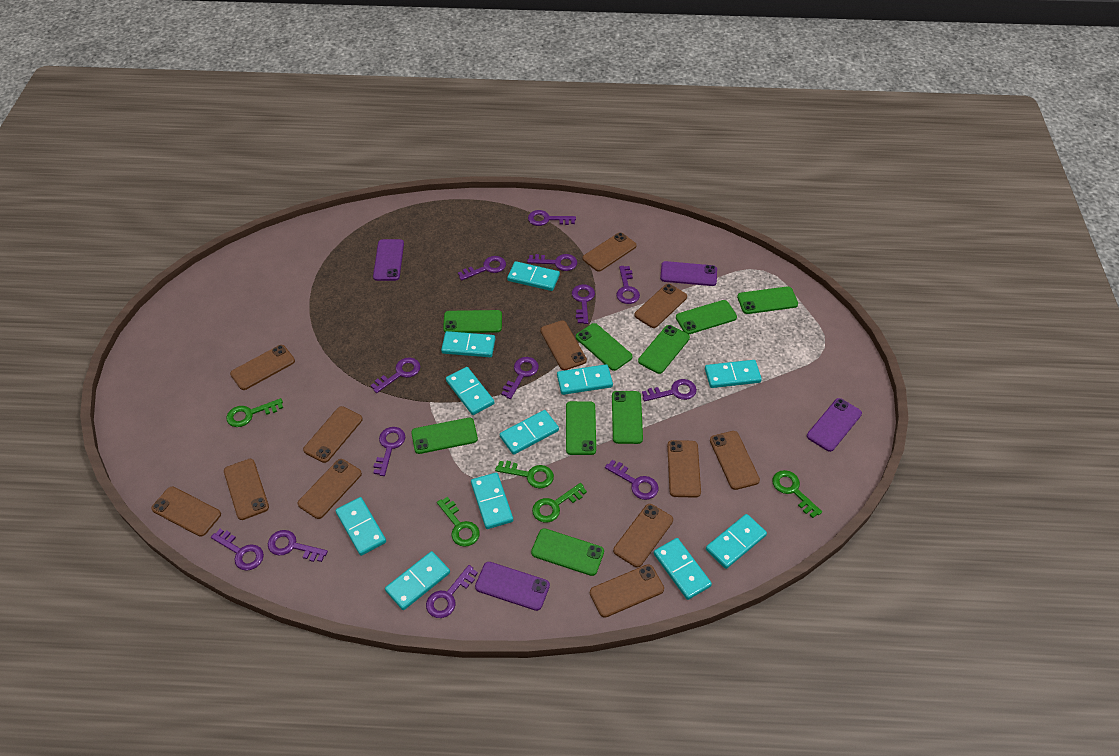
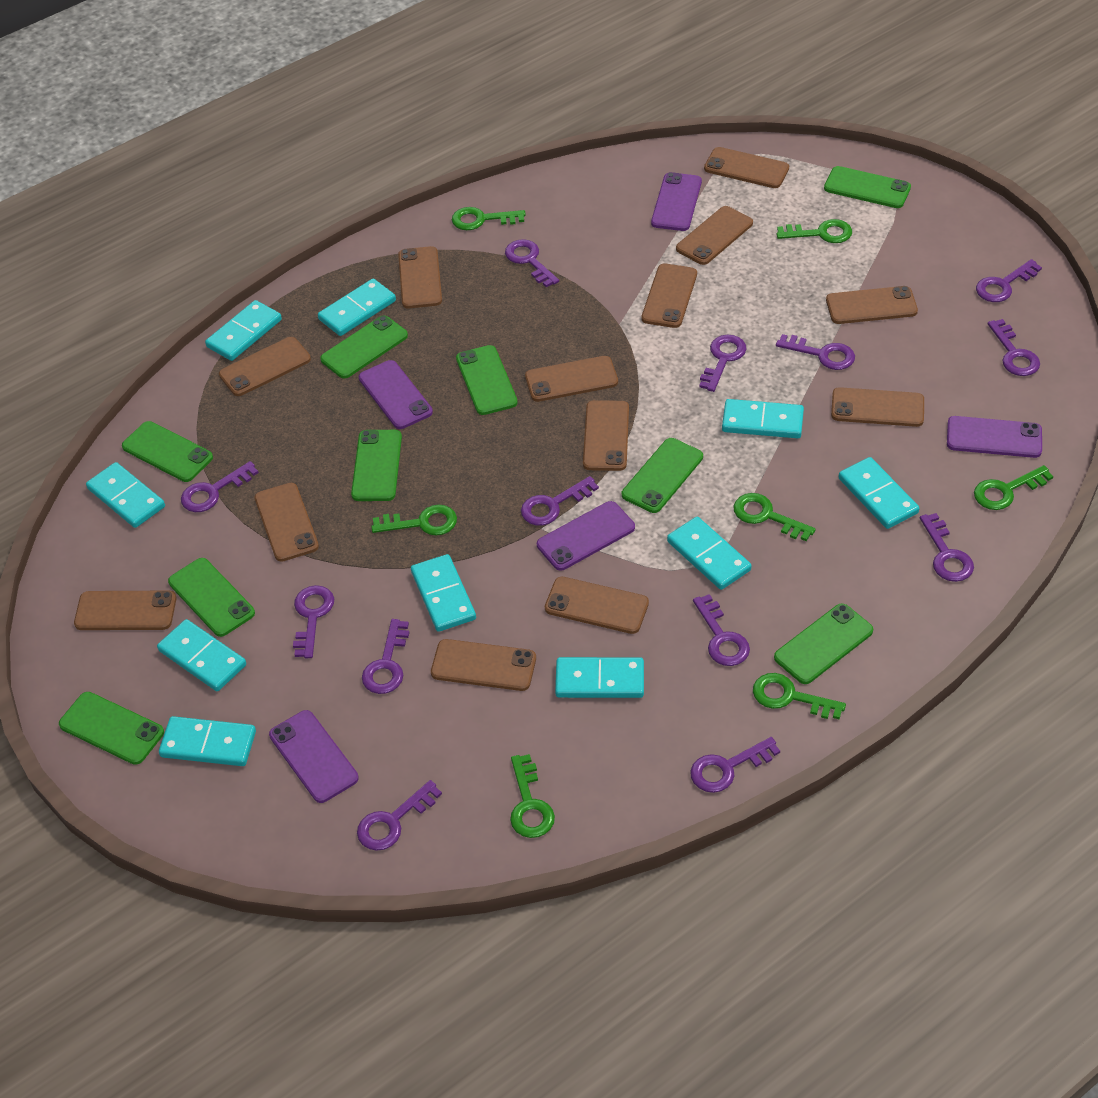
brown phone: [151,487,221,537] [224,459,269,520] [230,345,295,390] [298,459,362,519] [303,406,362,463] [540,321,587,370] [583,233,636,272] [590,564,664,618] [613,504,673,567] [634,284,687,328] [667,440,701,498] [710,431,760,490] = 12 -> [74,591,176,630] [219,337,311,396] [254,483,319,562] [398,246,442,308] [431,639,536,691] [525,356,618,402] [545,577,649,634] [583,400,629,471] [642,263,697,328] [676,206,753,265] [704,147,789,188] [826,286,918,324] [831,387,924,427] = 13
green key: [226,398,283,427] [437,497,480,547] [495,461,554,489] [532,483,587,523] [772,470,822,518] = 5 -> [371,505,457,536] [452,207,526,230] [510,754,555,838] [733,493,816,541] [753,673,846,719] [776,219,852,243] [974,465,1054,510] = 7
purple phone: [373,239,404,281] [475,562,550,611] [660,261,717,286] [807,398,862,452] = 4 -> [269,710,359,803] [359,360,433,429] [537,501,635,570] [651,172,702,231] [947,416,1042,458] = 5
turquoise domino: [336,497,386,556] [385,551,450,610] [441,331,495,357] [446,367,494,415] [471,473,513,529] [500,410,559,455] [507,261,560,291] [557,364,613,395] [654,538,712,600] [705,360,762,388] [706,514,767,569] = 11 -> [86,462,165,528] [157,619,246,691] [159,716,256,766] [205,300,282,361] [318,279,396,336] [411,554,476,632] [555,657,644,698] [667,517,752,590] [722,399,804,438] [839,457,919,529] = 10

